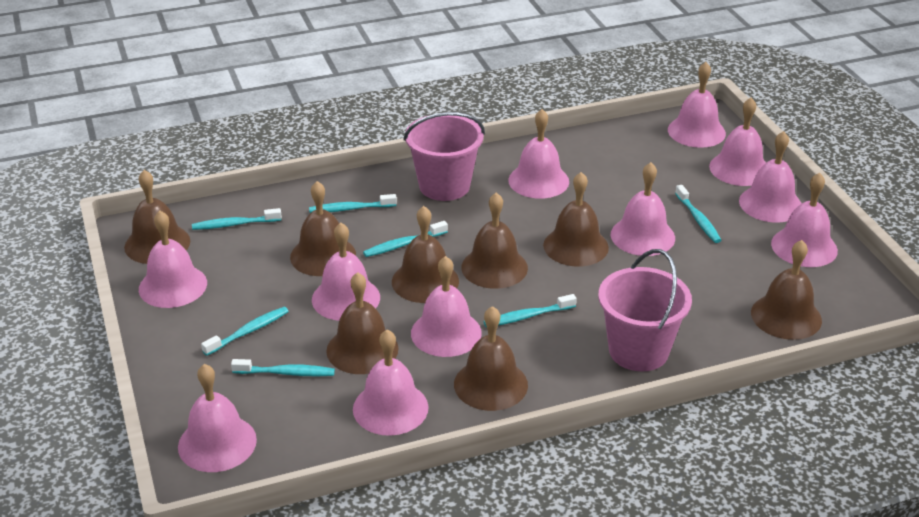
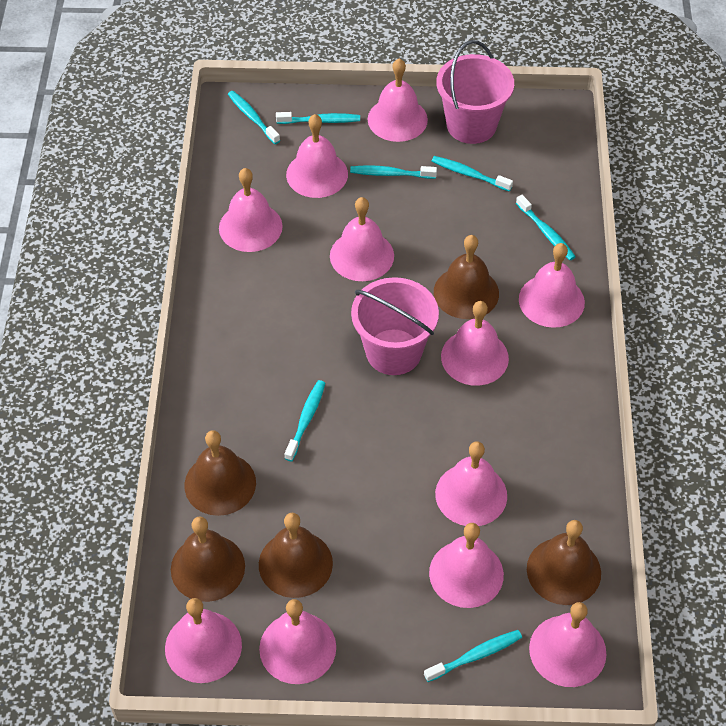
brown bell: [124,170,190,264] [290,181,356,276] [326,272,398,374] [392,206,459,303] [454,306,528,411] [461,193,528,289] [543,172,609,267] [751,240,822,340] = 8 -> [171,516,245,602] [184,430,256,516] [259,512,333,598] [434,235,499,319] [527,520,601,605] = 5

